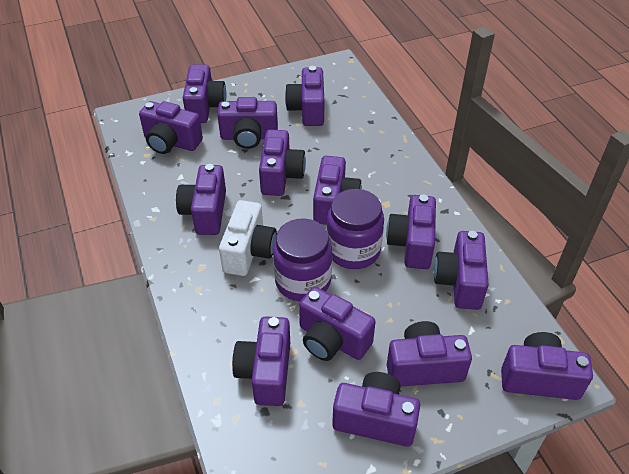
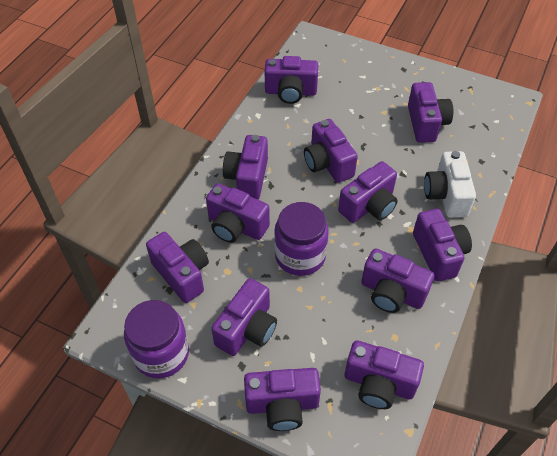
purple camera: [139,101,203,154] [176,164,226,235] [183,65,226,123] [217,97,278,149] [232,316,290,406] [259,130,306,196] [285,66,324,126] [299,287,376,361] [313,156,362,225] [332,372,420,447] [386,195,436,269] [387,321,472,387] [434,231,489,310] [501,332,593,400] = 14 -> [146,232,209,303] [206,183,270,243] [211,278,277,356] [223,135,268,200] [244,368,321,431] [265,56,318,104] [304,119,358,183] [338,161,398,223] [345,340,424,409] [361,248,434,313] [408,82,453,143] [413,209,472,282] = 12

